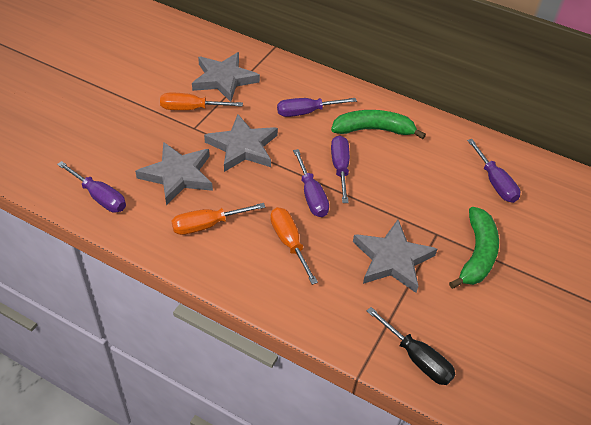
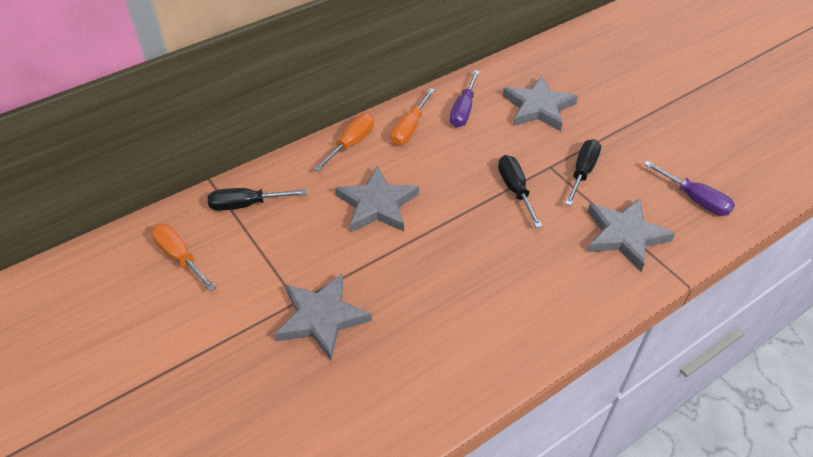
black screwdriver: [367,307,456,385] = 1 -> [208,188,307,211] [498,155,542,228] [565,139,601,206] = 3
green banana: [331,110,426,139] [449,207,499,289] = 2 -> none = 0
purple screwdriver: [57,161,126,213] [277,98,357,117] [293,149,329,217] [331,135,350,203] [467,139,520,203] = 5 -> [450,70,479,127] [644,161,735,216] = 2

